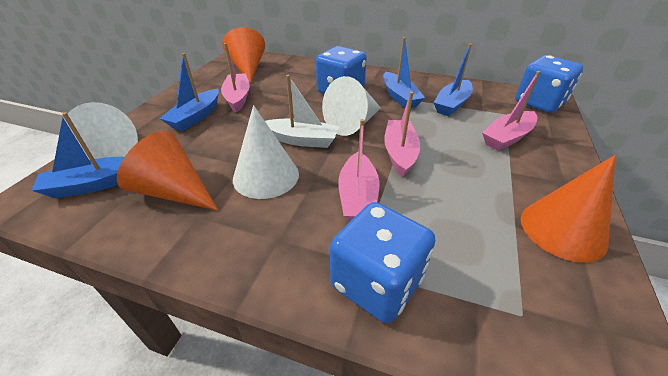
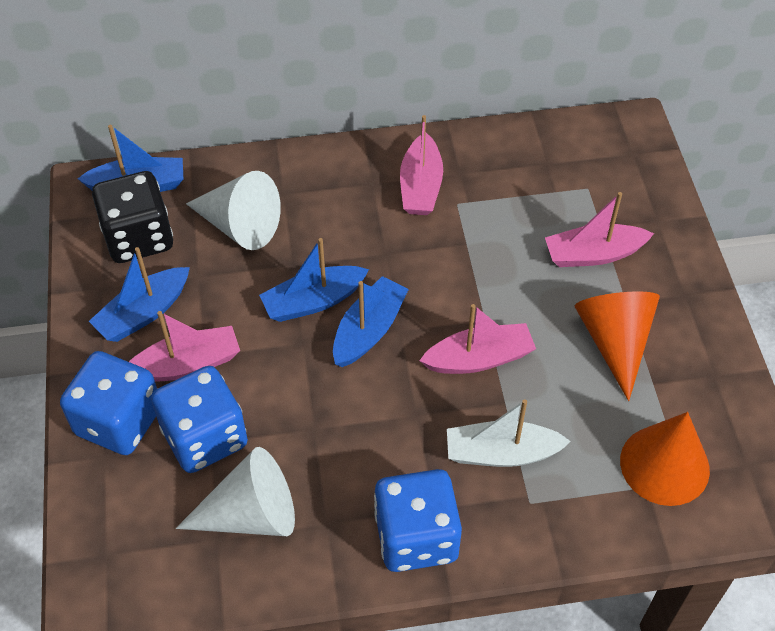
black dice: none = 0 -> [92,171,173,263] = 1
orange cone: [117,131,218,211] [222,27,265,83] [521,155,616,263] = 3 -> [575,291,660,401] [620,412,710,506] = 2
white cone: [64,102,138,160] [233,105,299,199] [322,76,381,136] = 3 -> [176,447,295,536] [186,171,281,250] = 2

